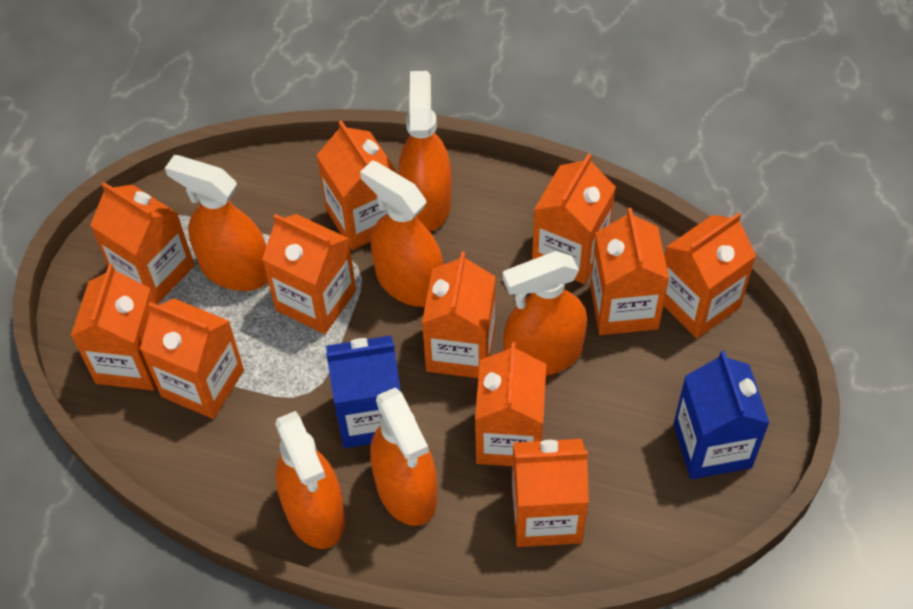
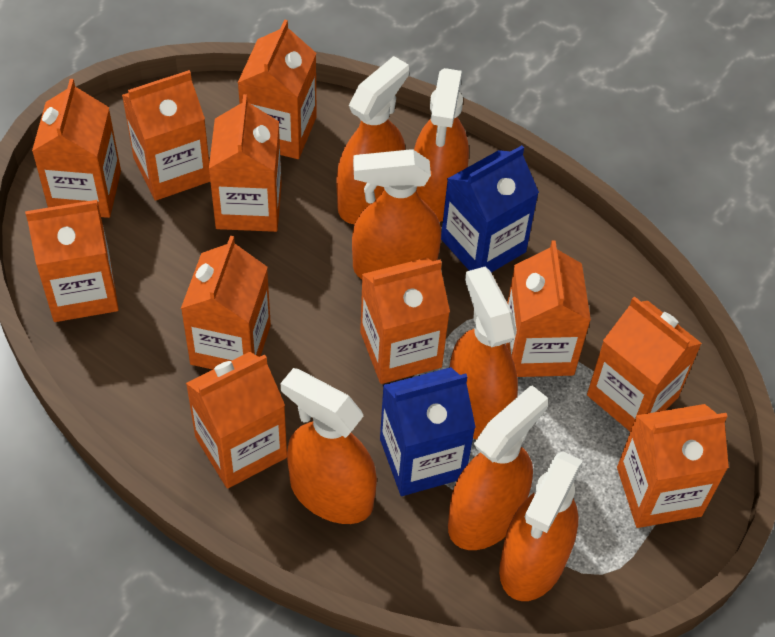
orange spray bottle: [165,155,268,291] [275,411,345,549] [360,160,443,307] [370,387,437,526] [398,71,451,231] [503,251,587,376] = 6 -> [281,368,377,524] [337,56,409,224] [352,149,441,279] [414,68,469,222] [448,385,548,550] [450,267,518,440] [499,451,583,601] = 7

